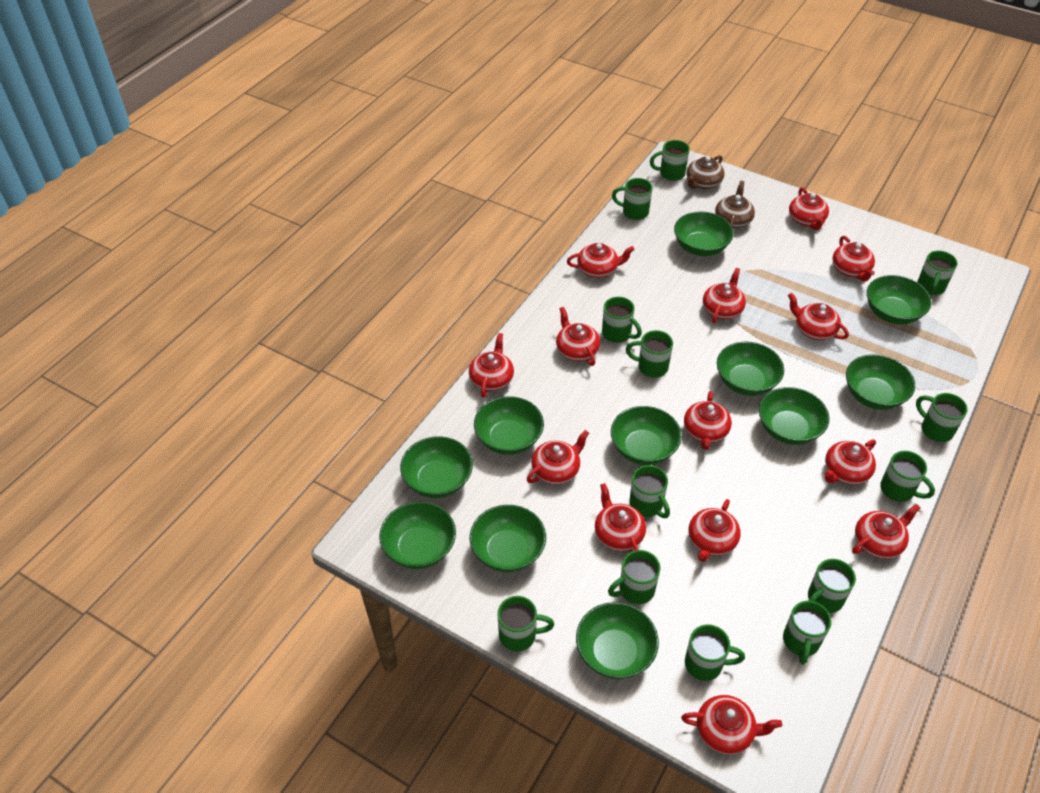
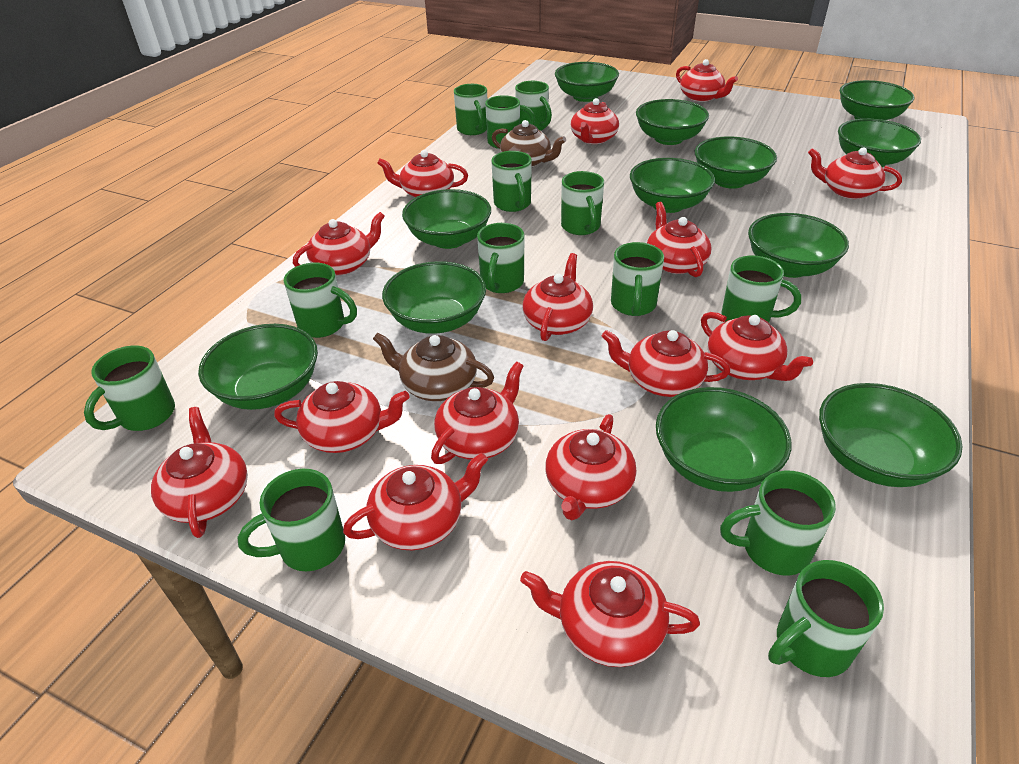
green bowl: [379,502,456,569] [400,436,473,498] [469,505,546,572] [474,396,544,455] [576,602,659,679] [611,406,682,465] [674,211,734,256] [717,342,784,396] [759,387,829,445] [846,355,915,410] [867,275,932,324] = 11 -> [198,324,318,410] [382,261,486,334] [402,189,491,249] [555,62,619,102] [630,158,715,213] [636,99,709,145] [656,387,791,492] [695,136,777,189] [748,213,849,278] [819,383,963,487] [838,119,921,167] [840,80,914,120] = 12
red teapot: [469,333,514,398] [527,430,589,485] [556,307,600,366] [567,243,635,278] [595,483,646,552] [681,695,782,755] [684,391,732,450] [689,499,741,562] [703,268,746,323] [788,293,849,340] [789,187,829,230] [825,440,876,485] [832,236,875,281] [852,504,920,559] = 14 -> [151,407,248,538] [274,381,410,453] [293,212,385,275] [343,452,488,550] [377,150,468,197] [431,362,523,464] [520,561,700,667] [522,253,593,341] [545,414,636,520] [571,98,619,144] [601,330,730,397] [647,202,712,277] [676,59,738,102] [701,312,813,381] [808,148,902,199] = 15

